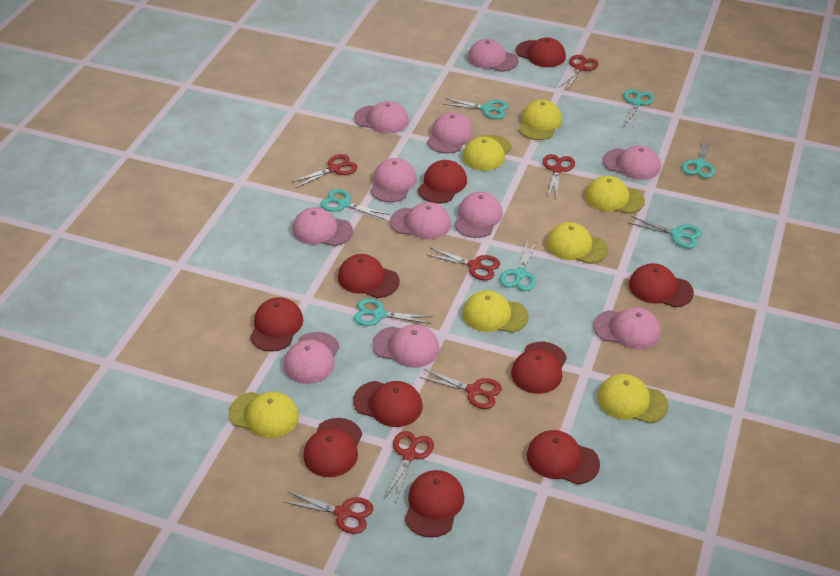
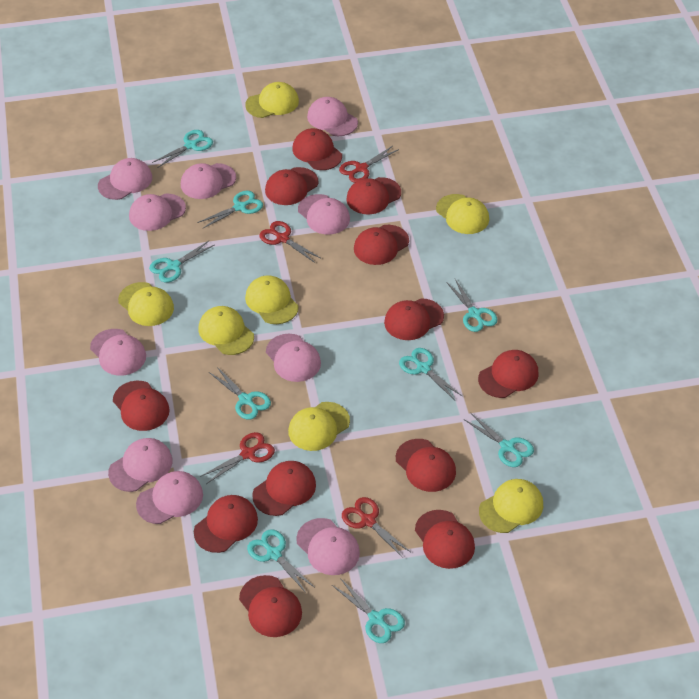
pink cap: [284,332,340,384] [292,207,353,246] [354,101,409,134] [370,158,417,202] [372,324,440,368] [390,202,451,239] [427,113,473,153] [454,192,503,238] [468,39,519,72] [594,307,661,350] [603,145,661,180] = 11 -> [90,329,146,376] [98,158,152,200] [108,438,172,492] [129,193,186,231] [136,471,203,524] [181,163,236,199] [266,334,321,382] [296,518,360,575] [298,194,350,234] [307,97,358,136] = 10
red cap: [250,297,303,351] [303,418,362,477] [338,254,400,298] [353,381,423,427] [405,470,464,538] [418,160,467,203] [511,342,567,394] [516,37,566,67] [527,430,600,485] [629,263,694,308] = 10 -> [113,381,170,431] [194,495,258,553] [239,575,302,637] [252,461,316,516] [265,167,318,205] [292,128,342,170] [347,177,401,214] [354,225,409,265] [384,298,444,340] [396,439,456,492] [415,510,475,569] [478,350,539,398] = 12
red scissors: [283,492,373,534] [292,154,358,188] [384,431,434,501] [420,369,502,409] [426,248,500,280] [543,154,575,199] [560,55,598,90] = 7 -> [200,432,275,484] [259,221,321,263] [339,146,399,183] [342,497,411,558] = 4
turquoise scissors: [320,189,390,220] [354,298,433,326] [444,98,508,119] [500,241,537,291] [624,89,654,126] [629,216,702,248] [682,137,715,178] = 7 -> [149,240,214,283] [152,130,213,168] [197,191,263,229] [209,367,271,420] [247,529,314,593] [332,578,405,643] [399,348,462,400] [446,279,498,332] [465,413,534,467] = 9

